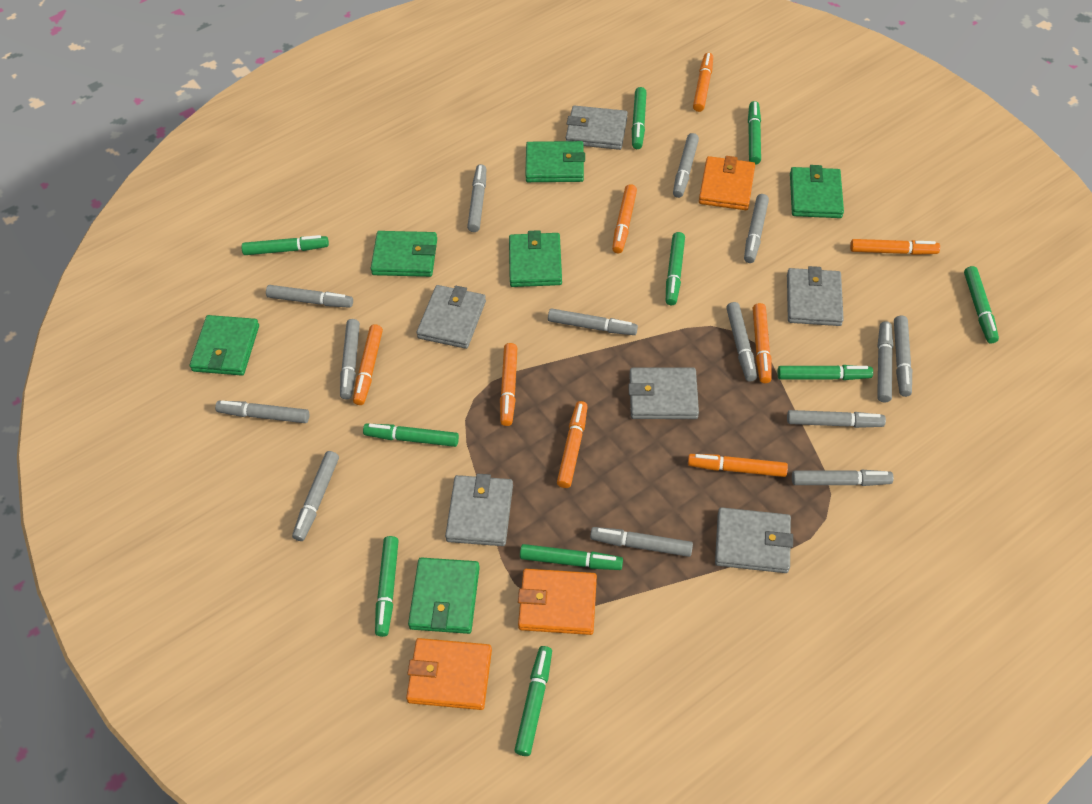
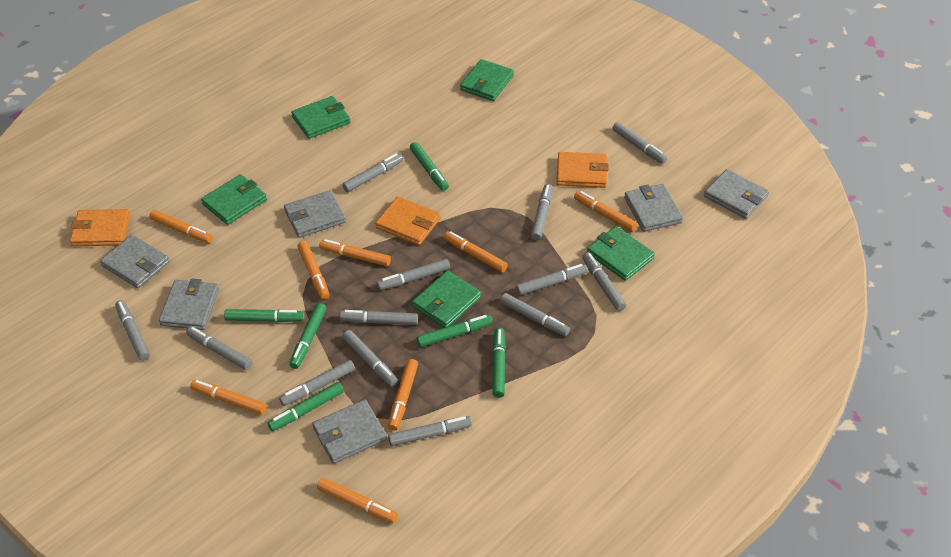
green marker: [241,235,329,255] [363,424,459,447] [375,536,399,637] [514,646,552,756] [520,544,623,570] [632,87,647,149] [666,232,685,305] [748,101,761,165] [777,365,873,380] [964,266,999,343] = 10 -> [224,309,303,322] [268,382,344,431] [289,303,327,369] [410,142,449,191] [416,315,493,347] [492,328,506,398] = 6
green wallet: [190,315,259,376] [371,231,437,277] [408,557,480,634] [509,230,562,287] [525,141,585,182] [790,165,844,218] = 6 -> [201,174,267,225] [291,96,351,139] [412,270,481,328] [460,59,514,101] [587,226,655,281] = 5
grey marker: [215,401,309,423] [266,285,353,308] [292,451,339,541] [340,319,360,399] [467,164,486,232] [548,308,638,335] [590,527,693,557] [673,133,699,198] [726,302,757,381] [744,194,769,263] [787,410,886,428] [792,470,894,486] [877,321,893,402] [894,316,912,397] = 14 -> [115,300,150,361] [186,326,252,370] [279,360,355,406] [340,310,418,325] [342,153,403,192] [342,330,398,386] [377,259,450,290] [388,416,472,446] [500,293,570,336] [516,264,588,295] [531,184,553,240] [582,252,626,311] [612,122,667,164] = 13

